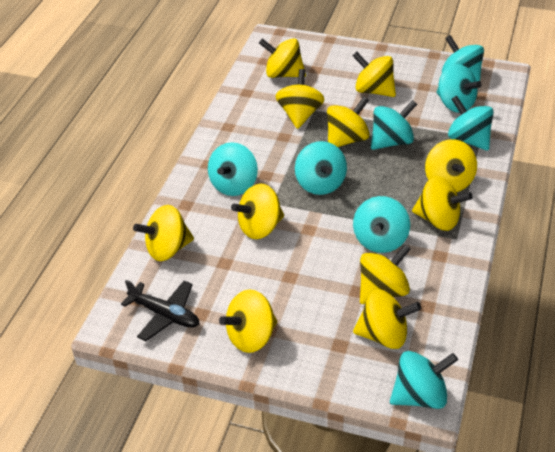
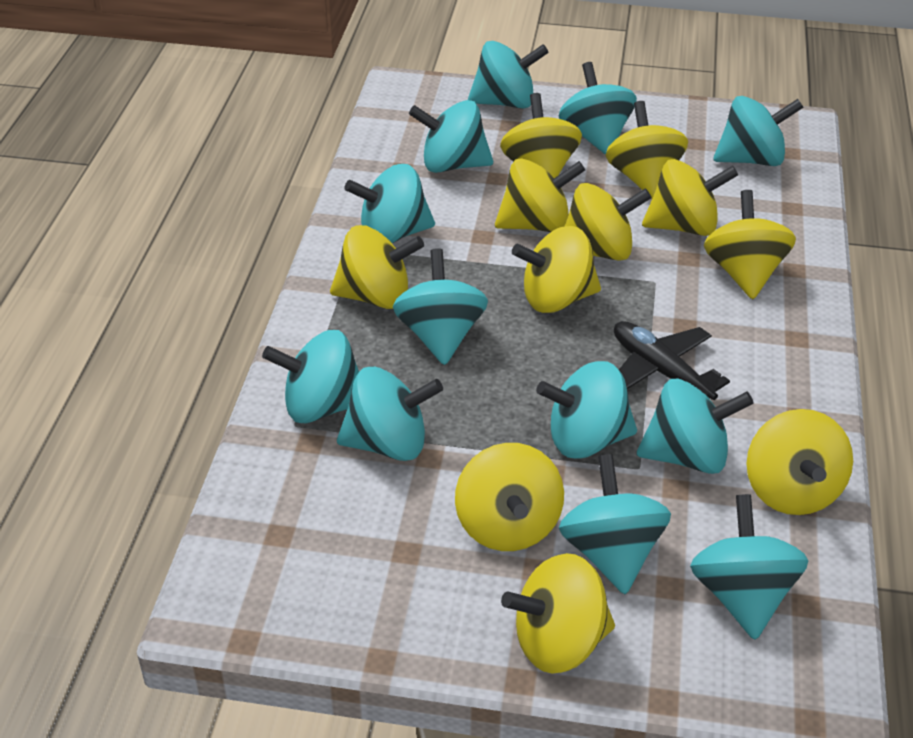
turquoise spinning top: [208,142,258,196] [295,141,347,195] [353,196,410,253] [371,100,417,150] [390,351,458,409] [436,64,482,113] [442,35,484,81] [448,96,494,151] = 8 -> [262,330,359,423] [337,367,443,461] [345,164,435,243] [393,248,488,365] [409,100,493,173] [468,41,549,109] [536,361,637,459] [559,62,637,155] [559,454,671,594] [637,379,754,474] [690,494,808,640] [713,96,804,166] = 12

